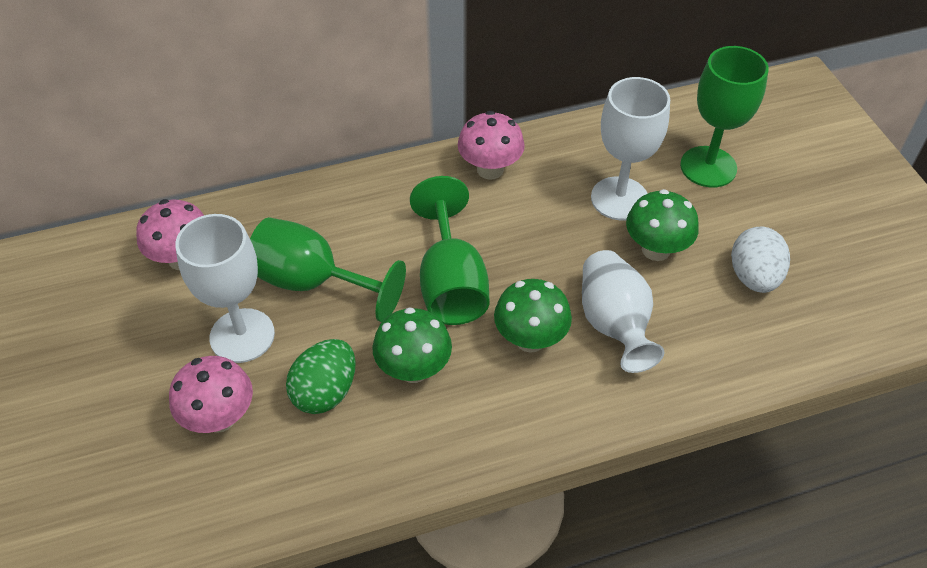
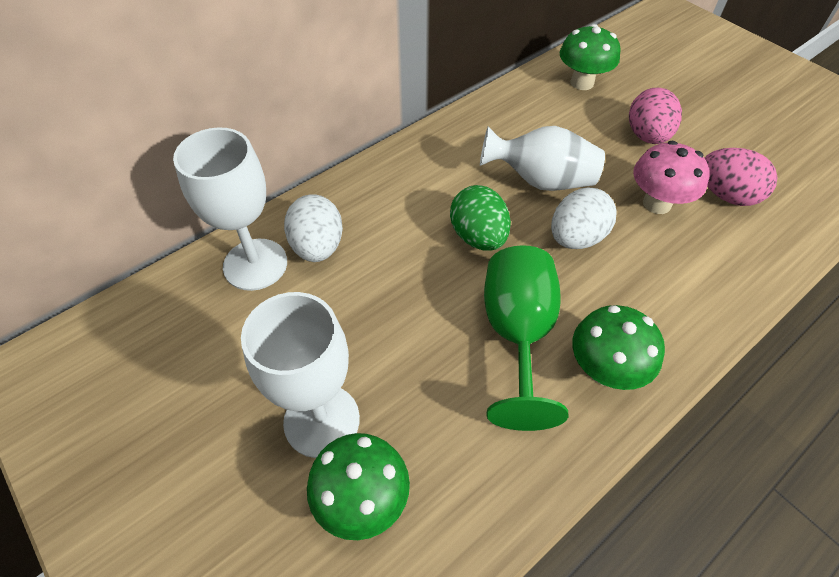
green goblet: [250,217,406,322] [410,176,489,325] [680,46,769,188] = 3 -> [484,245,569,431] = 1
pink egg: none = 0 -> [629,88,682,144] [705,148,778,206] = 2
pink mushroom: [136,199,204,270] [169,356,253,433] [458,111,525,180] = 3 -> [633,141,710,214] = 1
white egg: [731,227,790,293] = 1 -> [284,194,343,262] [551,187,617,249] = 2

